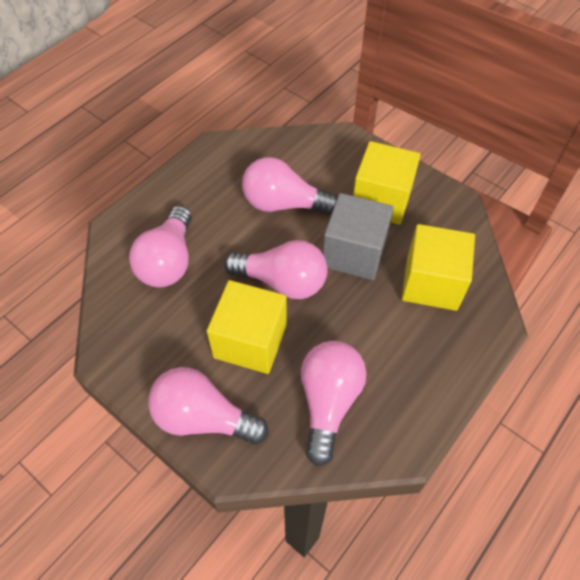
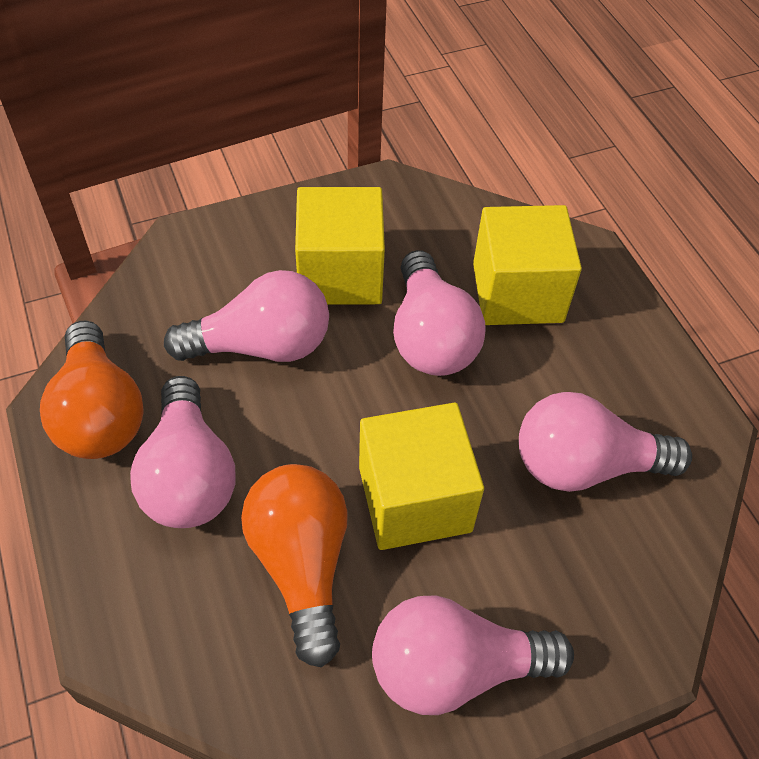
grey cube: [323,193,394,280] = 1 -> none = 0
orange light bulb: none = 0 -> [40,320,144,459] [241,464,348,667] = 2

